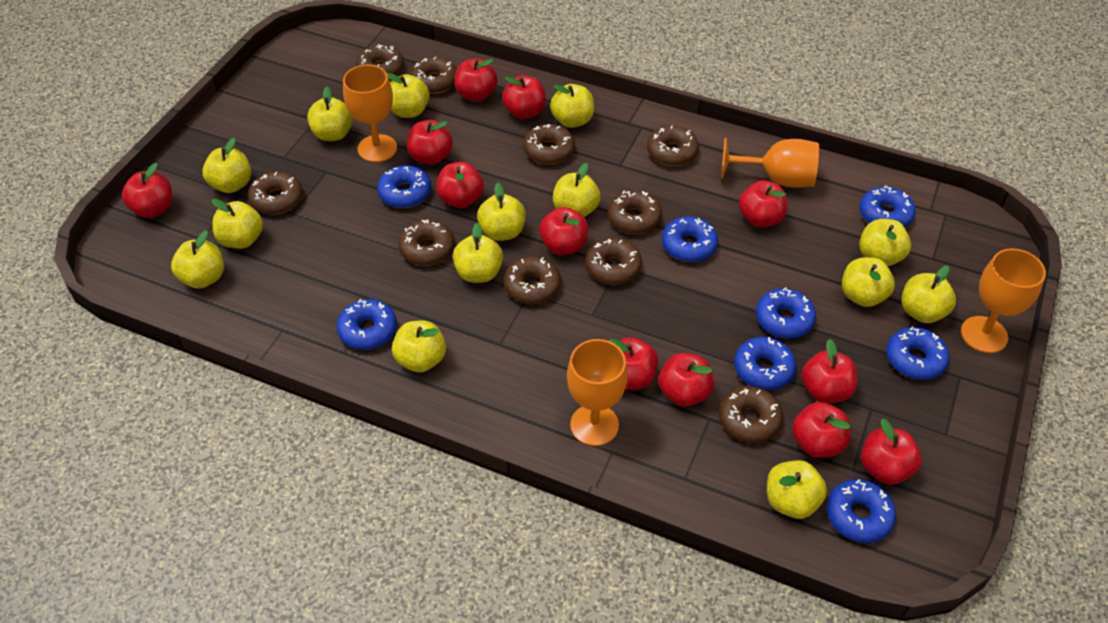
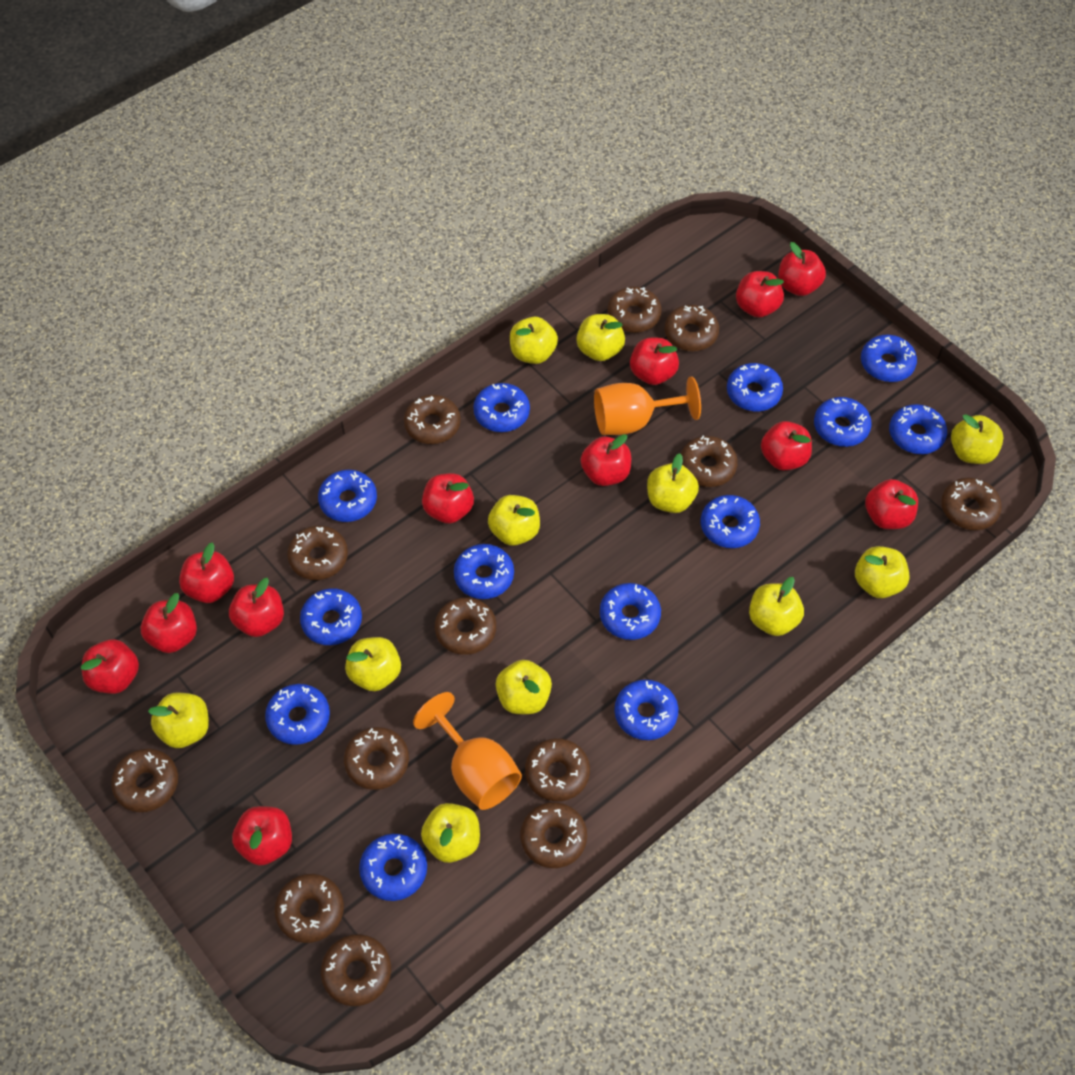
blue donut: [337,299,397,350] [377,165,431,208] [662,217,718,262] [734,337,796,390] [756,287,816,339] [826,479,896,543] [859,185,916,227] [886,326,949,380] = 8 -> [265,684,330,745] [300,588,362,645] [318,470,377,522] [359,834,427,901] [454,544,514,599] [473,383,530,432] [600,583,661,640] [614,680,678,740] [701,495,760,548] [727,363,783,411] [814,397,872,447] [861,335,917,382] [889,404,947,454] = 13
brown donut: [248,172,303,215] [356,44,404,76] [398,219,455,266] [410,56,457,94] [503,256,561,304] [523,124,575,165] [585,238,642,285] [607,190,662,234] [647,125,699,166] [719,386,783,443] = 10 -> [111,749,178,812] [274,874,344,943] [287,526,348,580] [321,934,391,1006] [344,727,409,790] [404,394,461,444] [435,597,496,655] [521,802,587,868] [525,738,590,801] [607,287,662,333] [665,305,719,351] [681,436,738,487] [941,477,1002,530] = 13
orange goblet: [343,65,397,162] [567,339,628,446] [721,138,819,188] [961,249,1046,353] = 4 -> [413,692,522,810] [594,377,701,435] = 2
yellow apple: [171,230,224,289] [202,138,251,193] [212,199,263,249] [307,87,353,141] [387,73,429,118] [392,320,446,373] [453,223,503,283] [477,183,526,241] [550,84,594,128] [553,163,601,217] [767,460,827,519] [842,257,895,307] [859,219,911,266] [901,265,956,323] = 14 -> [148,693,209,748] [345,637,401,691] [421,803,480,863] [488,495,540,546] [496,660,552,714] [510,317,558,364] [576,314,625,361] [647,453,699,513] [749,577,804,636] [855,546,909,598] [951,414,1004,464] = 11

